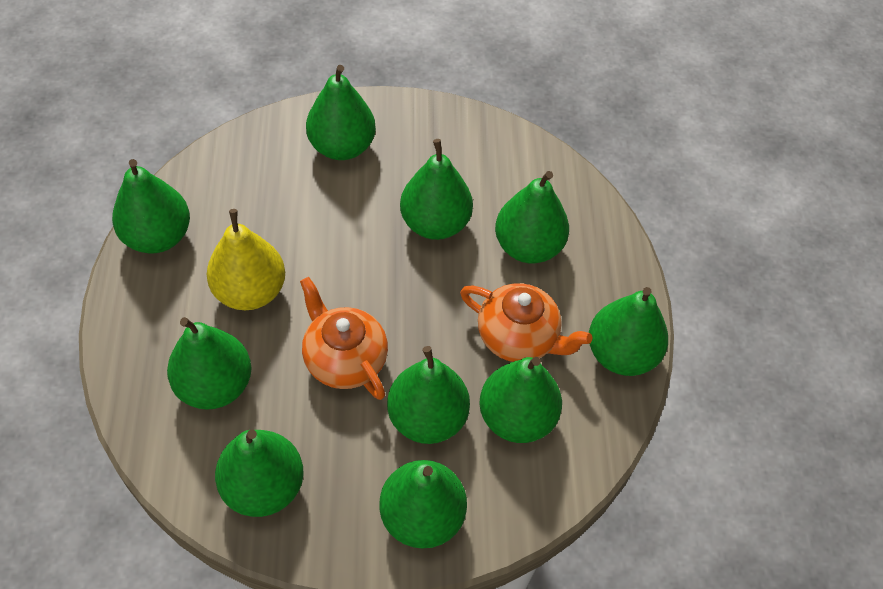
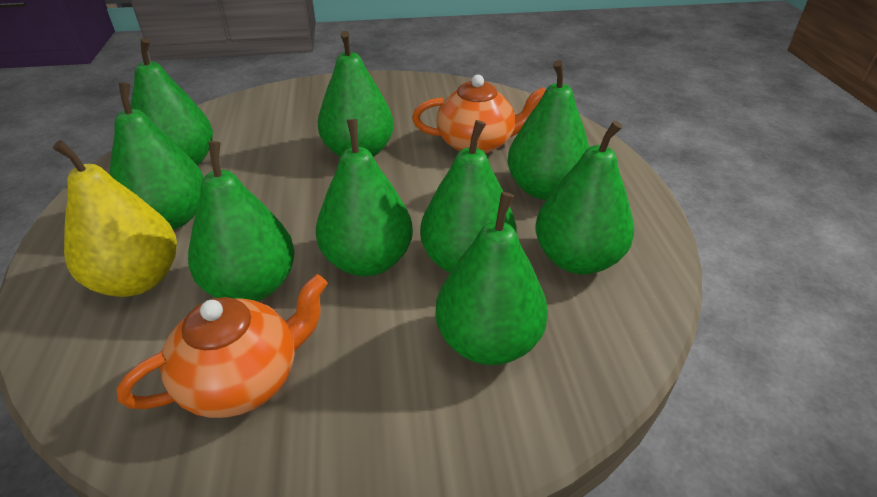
green pear: [112,159,190,254] [167,317,251,410] [215,429,304,517] [306,65,376,160] [379,460,467,548] [387,346,470,444] [400,139,473,240] [479,357,562,443] [495,171,569,263] [589,287,668,376] = 10 -> [110,83,204,230] [130,38,213,166] [188,141,295,301] [316,119,413,276] [318,31,394,157] [420,120,517,273] [435,192,548,365] [507,60,589,200] [535,120,634,274] = 9

